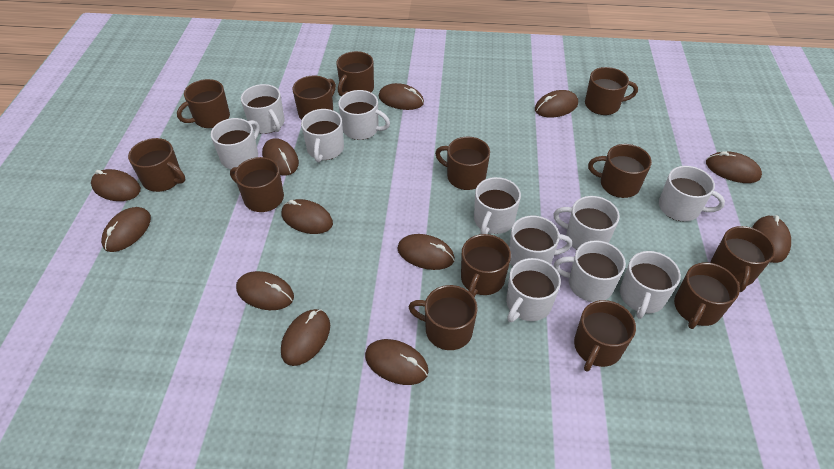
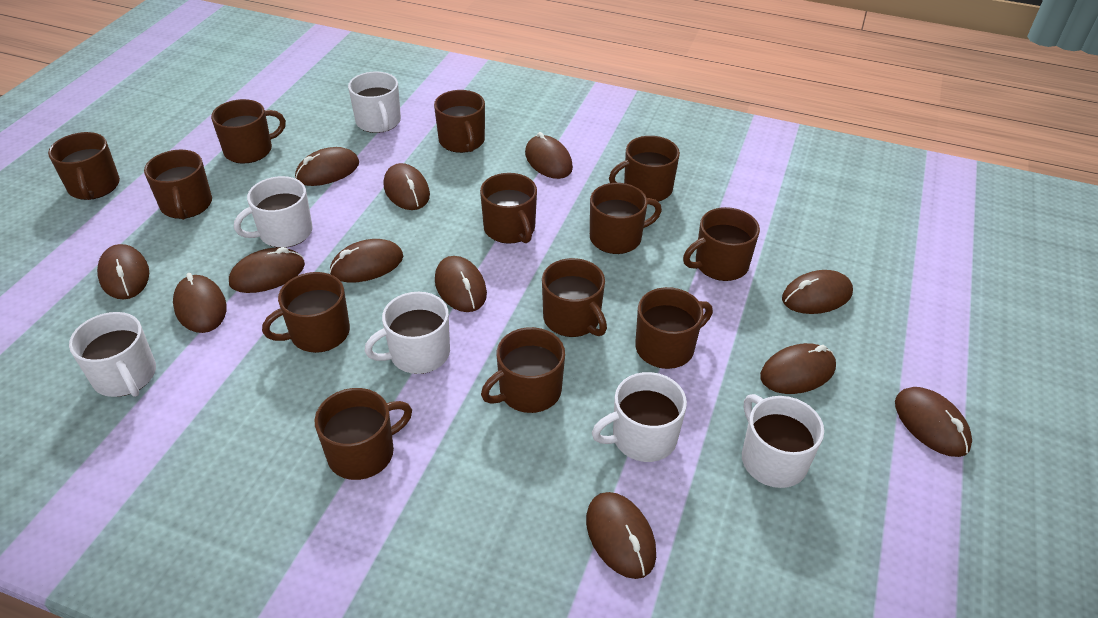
white mug: [211,118,260,169] [241,84,285,134] [301,109,344,162] [338,90,390,140] [474,177,521,234] [506,258,561,322] [509,216,572,267] [553,196,620,250] [554,240,626,302] [620,251,681,319] [659,166,725,221] = 11 -> [69,312,156,397] [234,176,313,248] [348,72,401,133] [364,292,450,374] [592,372,687,462] [742,394,824,488] = 6

